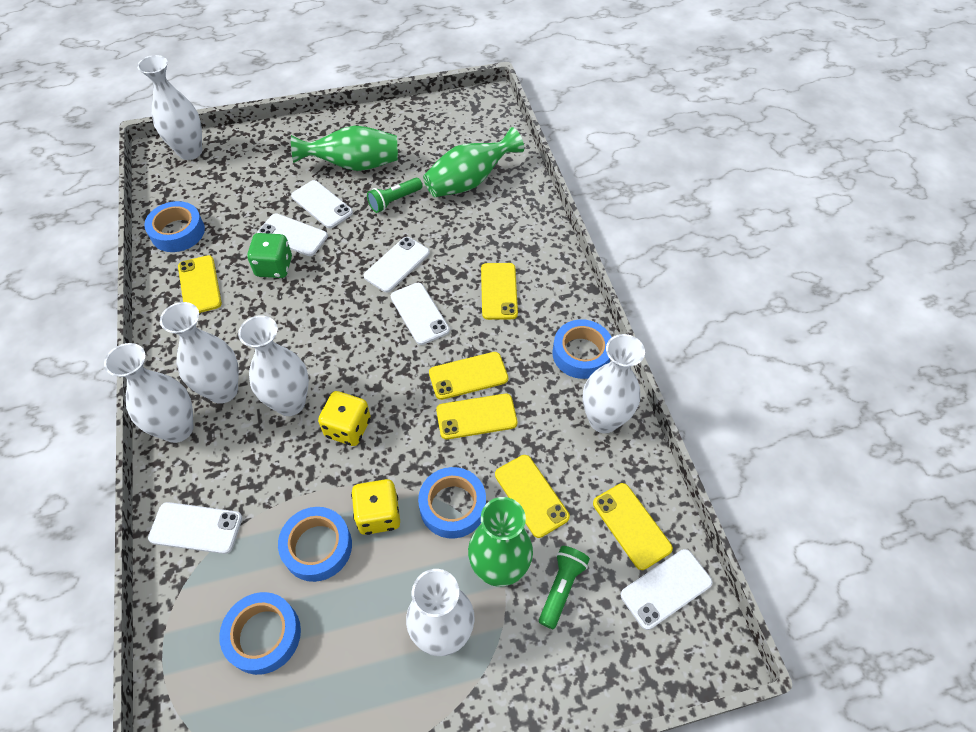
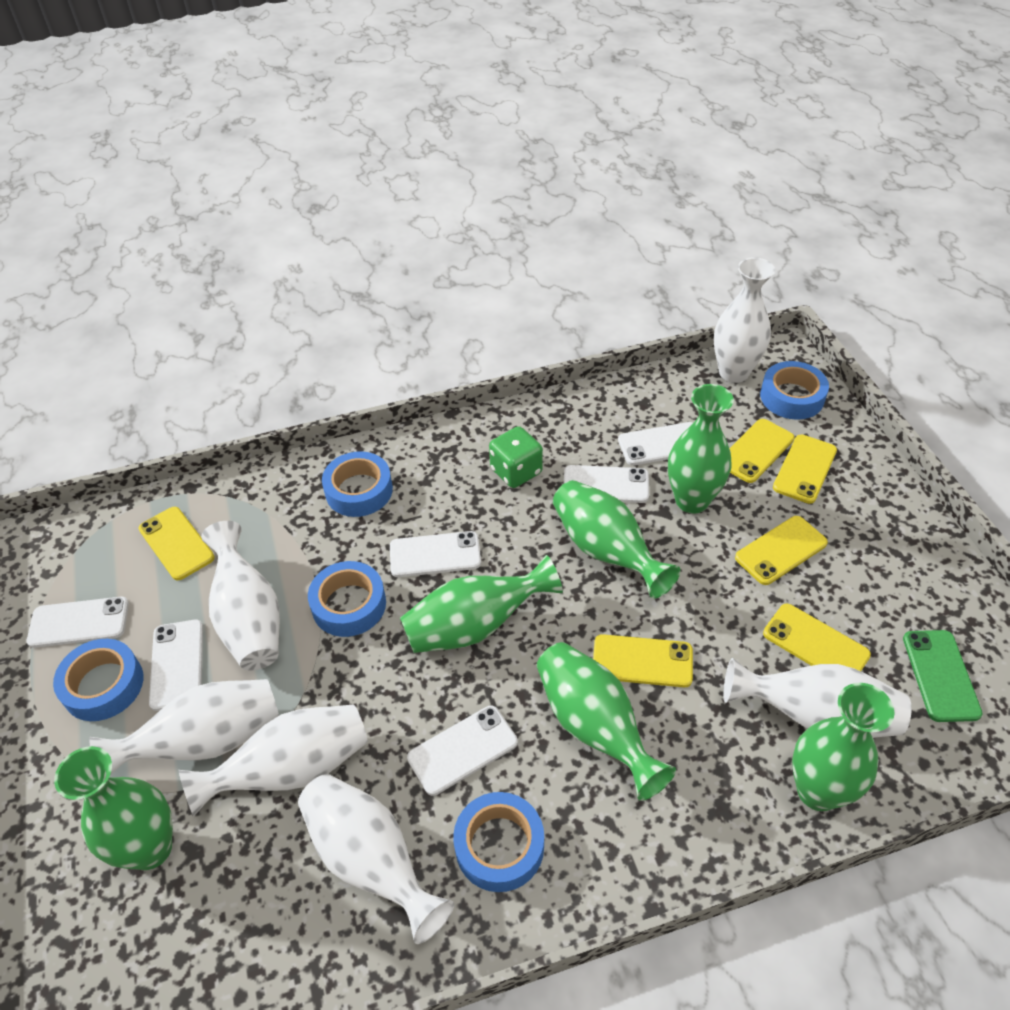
green flashlight: [367,178,422,213] [539,546,590,629] = 2 -> none = 0
green phone: none = 0 -> [903,630,983,722] = 1
green vase: [291,126,398,171] [423,127,524,197] [468,497,533,587] = 3 -> [54,746,173,870] [400,555,563,653] [537,642,676,801] [553,480,681,599] [668,384,734,513] [792,683,894,811] = 6
yellow dice: [318,391,371,446] [351,479,400,535] = 2 -> none = 0

